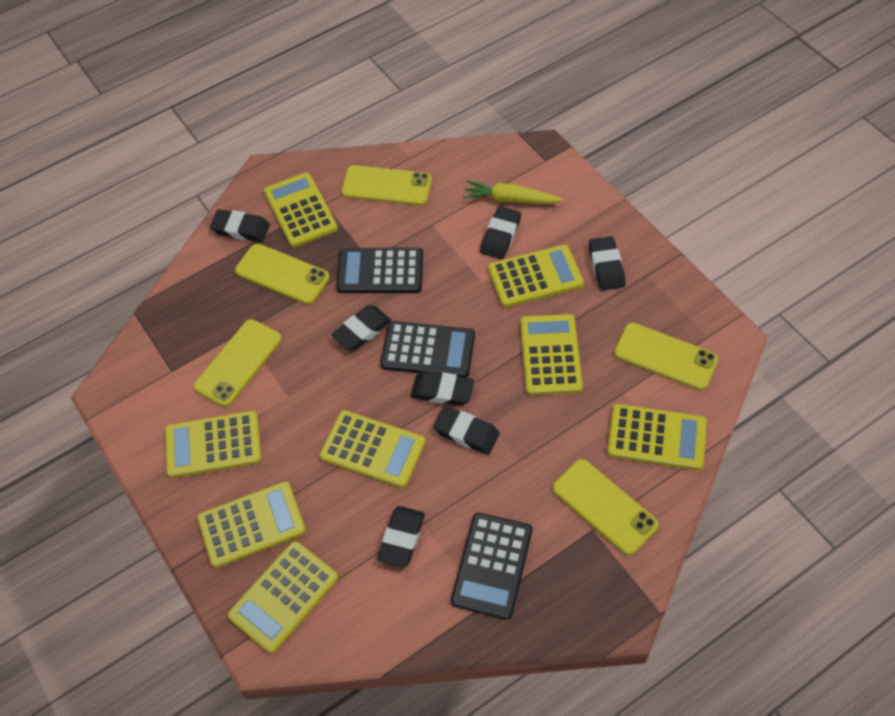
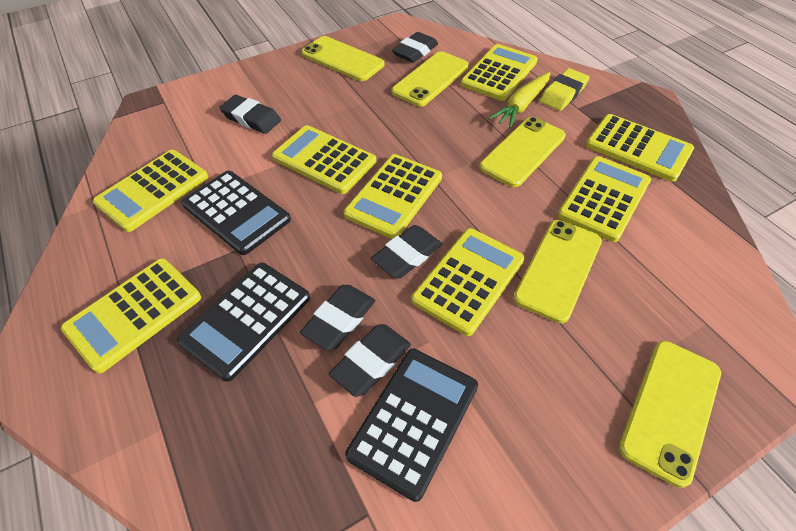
black eraser: [210,209,270,242] [332,305,391,350] [377,506,425,568] [411,371,474,406] [433,406,500,455] [480,206,521,259] [589,236,625,291] = 7 -> [219,95,281,134] [300,285,375,351] [329,324,411,397] [371,225,442,278] [392,32,438,63] = 5
yellow eraser: none = 0 -> [540,68,589,111] = 1

